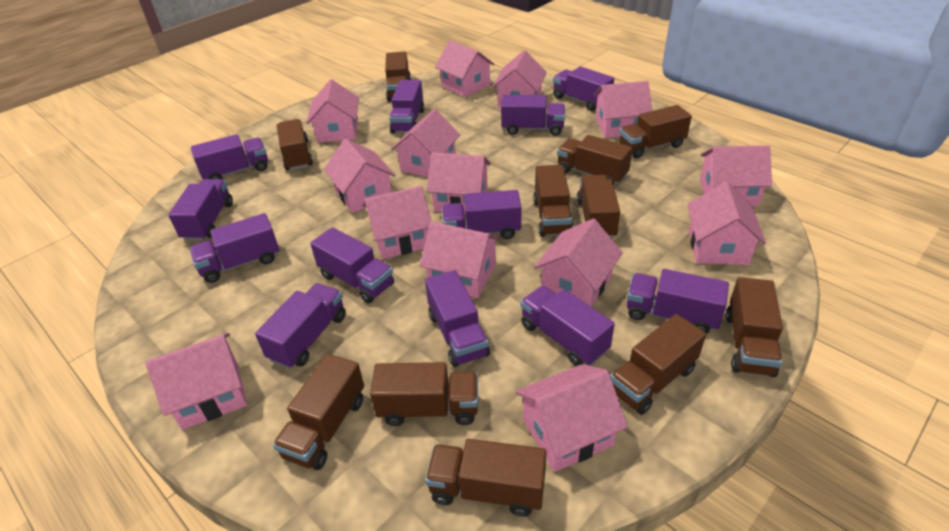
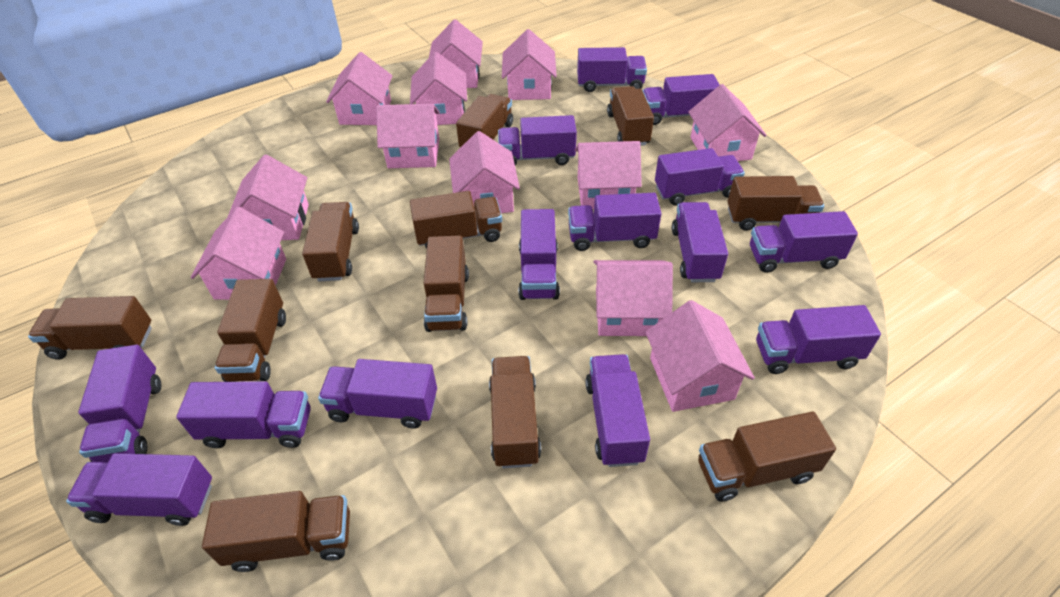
pink house: [146,333,247,430] [307,79,359,143] [324,139,395,213] [363,186,431,259] [391,109,460,177] [420,221,501,298] [427,152,491,214] [435,40,494,97] [492,50,547,108] [515,364,628,472] [534,218,623,307] [594,81,652,138] [687,182,766,265] [700,145,772,206] = 14 -> [191,207,286,300] [228,154,309,240] [326,52,392,125] [376,104,440,168] [410,52,467,125] [429,19,483,88] [449,131,520,213] [502,29,557,100] [575,141,642,209] [593,260,673,336] [645,300,755,412] [688,84,767,161] = 12
purple truck: [169,179,233,241] [190,213,279,283] [191,134,268,179] [255,283,346,369] [310,227,394,303] [389,80,425,133] [425,270,490,367] [442,190,521,239] [501,95,565,136] [521,286,615,366] [553,66,614,111] [627,269,729,334] = 12 -> [66,453,212,526] [78,345,161,462] [176,381,311,448] [318,359,437,429] [498,115,577,165] [518,209,560,300] [568,193,662,251] [577,47,647,92] [585,354,650,467] [642,74,720,125] [655,148,745,205] [672,202,728,282] [750,211,858,273] [756,305,881,374] = 14

